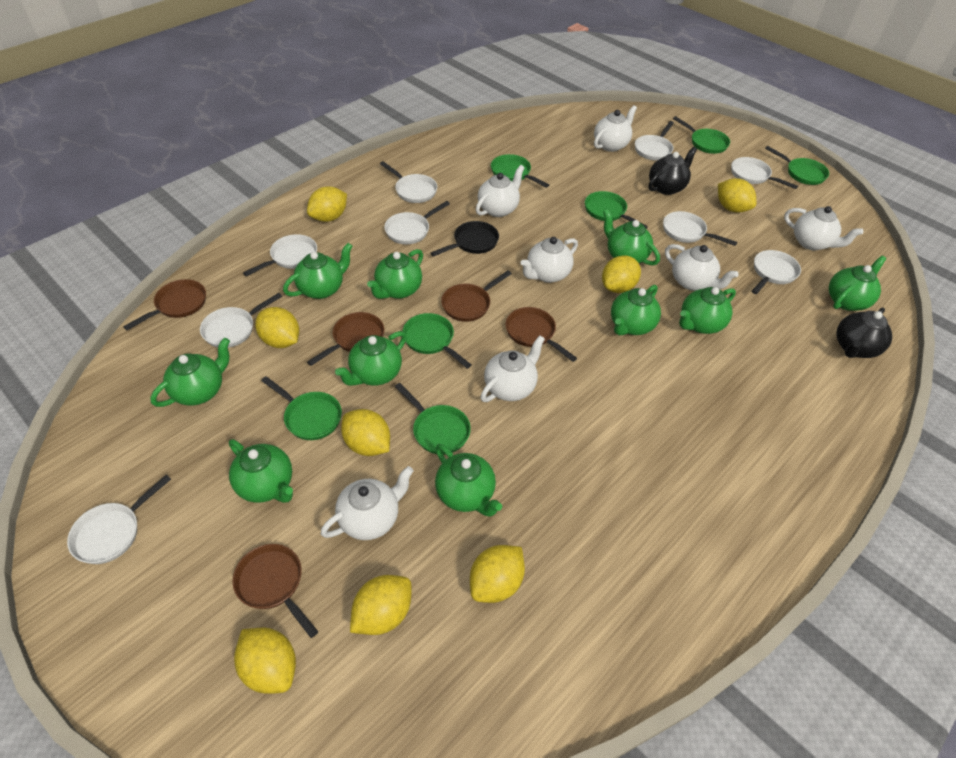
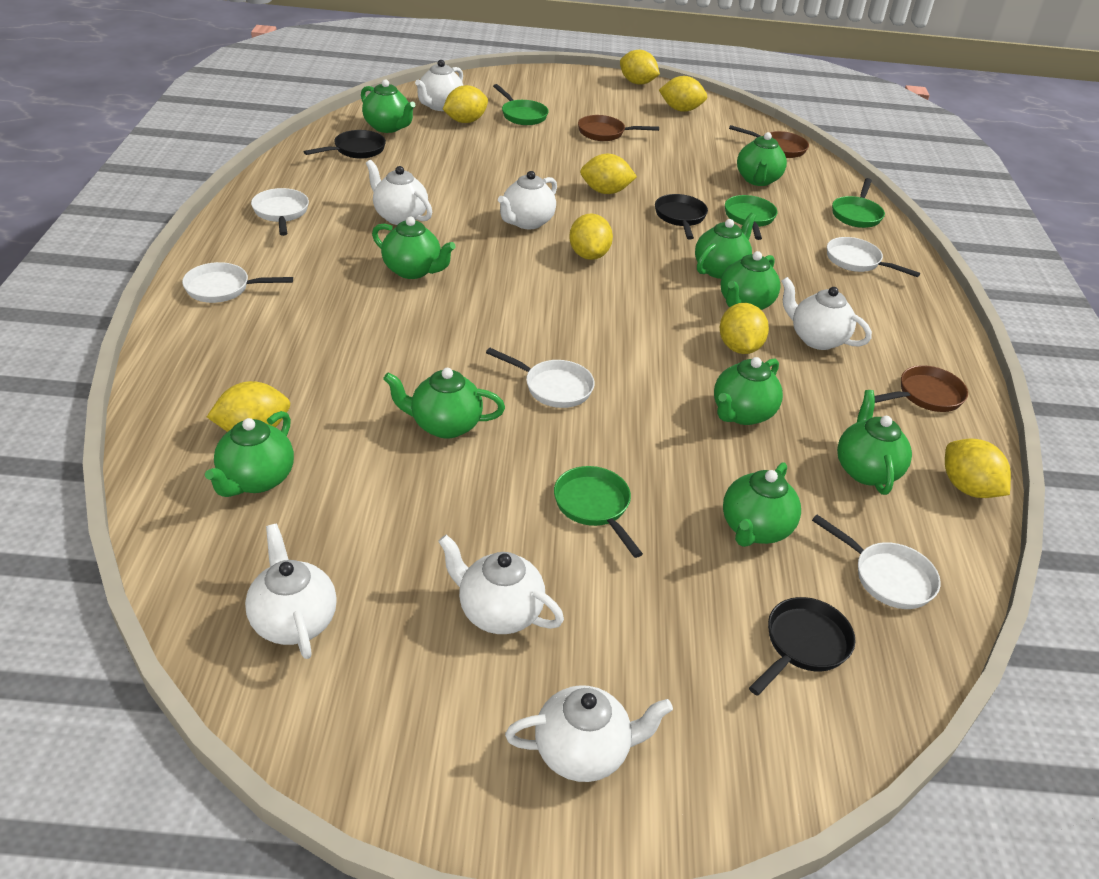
black pan: [431,221,499,257] = 1 -> [304,130,386,159] [655,194,708,239] [749,597,856,696] = 3
black teapot: [648,147,697,195] [836,308,892,358] = 2 -> none = 0
brown pan: [123,279,206,330] [232,544,318,638] [307,312,385,366] [441,271,512,322] [505,307,577,362] = 5 -> [578,115,659,141] [729,125,809,158] [874,365,968,412] = 3
green pan: [261,376,342,440] [395,383,471,455] [402,313,471,369] [491,154,549,188] [585,191,648,229] [673,116,730,154] [765,146,829,185] = 7 -> [493,84,549,125] [554,466,643,558] [725,195,778,240] [832,178,885,228] = 4
white pan: [67,475,171,564] [200,293,282,348] [243,234,317,276] [380,161,437,203] [384,201,450,244] [635,121,674,160] [663,211,737,246] [731,157,798,189] [752,250,801,294] = 9 -> [182,262,293,303] [251,188,309,236] [486,348,595,408] [812,515,941,609] [827,237,920,277] = 5

